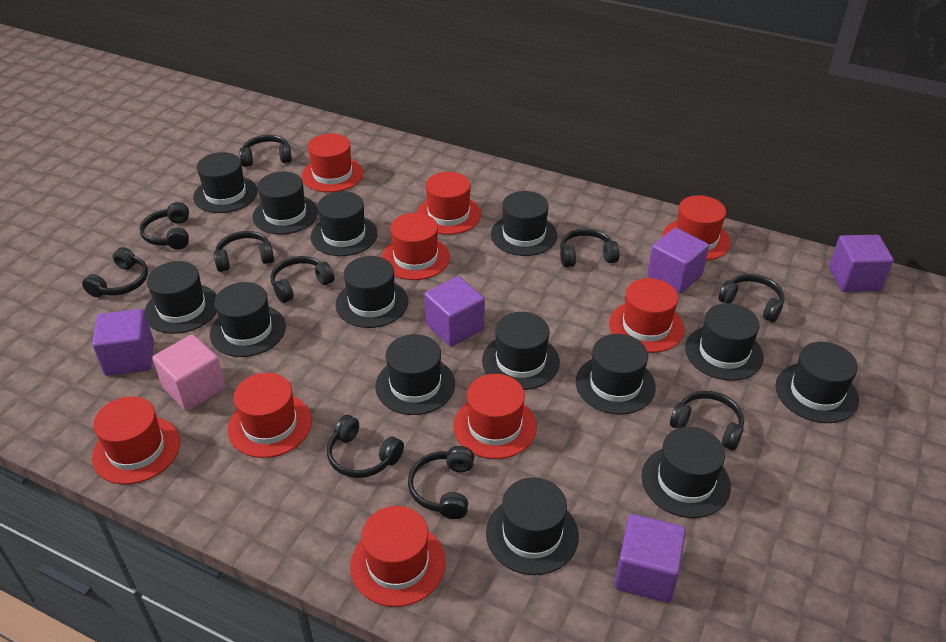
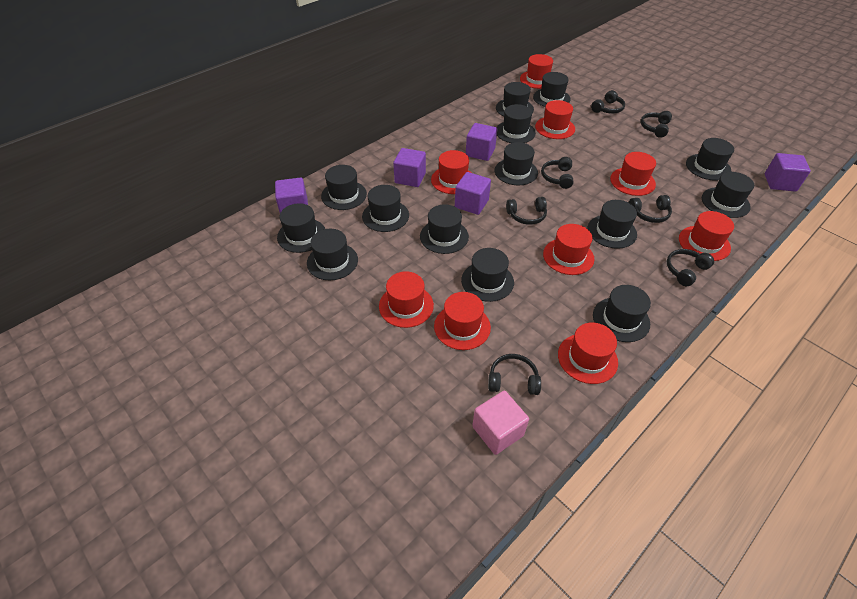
black headphones: [82,247,148,297] [140,202,189,249] [214,231,274,272] [240,135,292,167] [271,256,334,303] [327,415,404,478] [408,446,474,519] [560,228,620,267] [670,391,744,450] [718,274,784,322] = 10 -> [488,354,541,395] [506,197,547,225] [541,157,574,189] [591,90,625,114] [629,195,672,223] [641,111,672,138] [667,249,714,286] = 7

